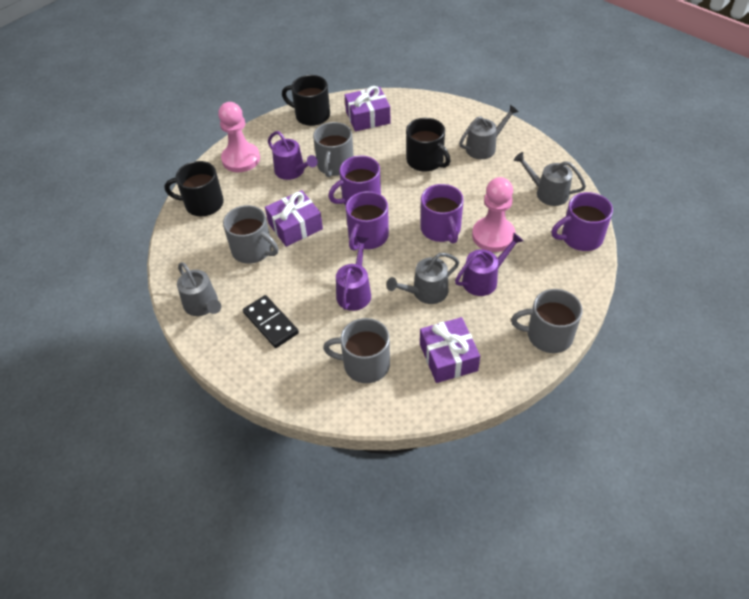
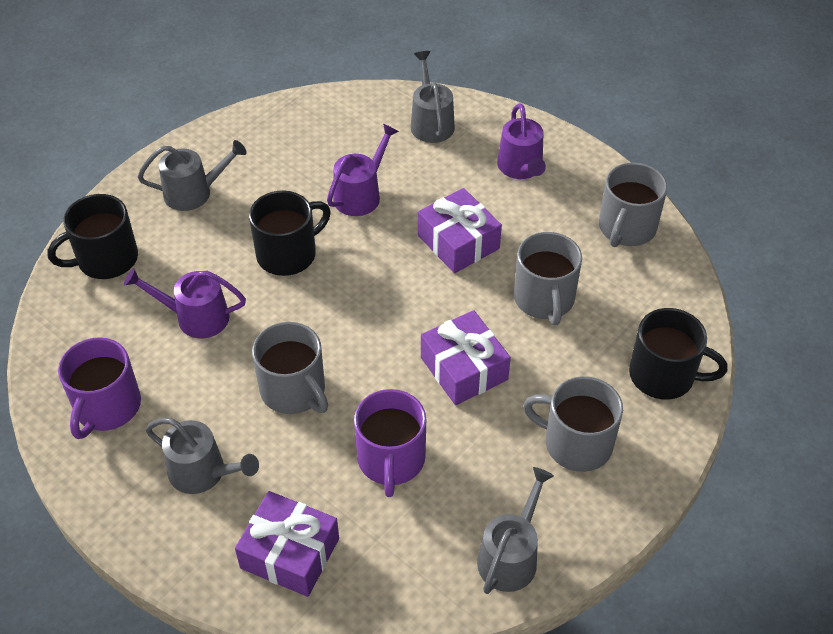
black domino: [243,295,299,348] = 1 -> none = 0
pink pawn: [218,102,260,172] [472,177,515,252] = 2 -> none = 0
purple mug: [328,156,381,206] [345,191,389,251] [421,184,464,243] [551,192,613,251] = 4 -> [58,337,141,439] [354,389,426,497] = 2

